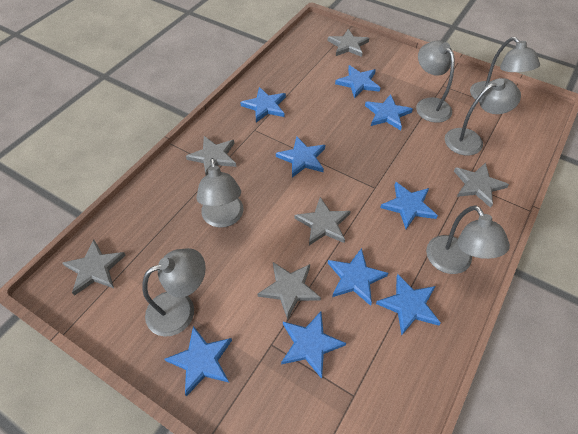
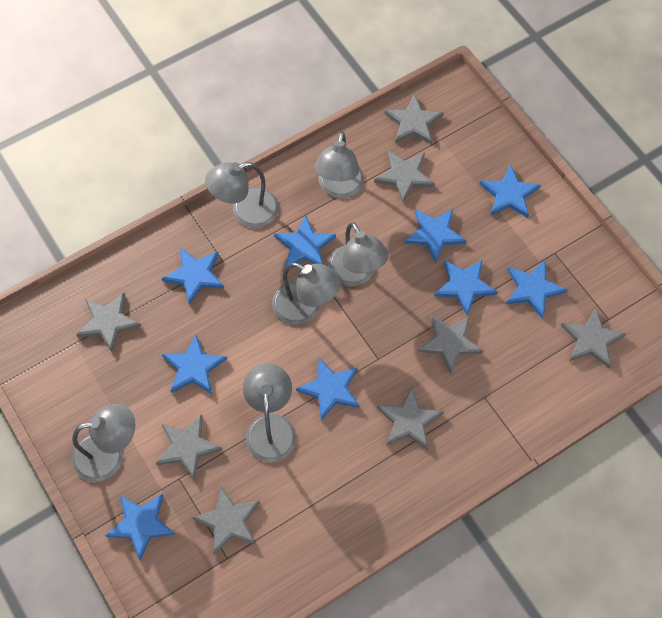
grey star: [62,240,126,296] [186,136,236,175] [258,262,321,320] [294,197,351,245] [328,29,369,57] [454,163,509,208] = 6 -> [76,293,142,352] [156,414,223,481] [192,486,260,555] [374,150,435,203] [377,387,443,450] [385,94,444,145] [418,315,483,374] [561,308,626,368] = 8

